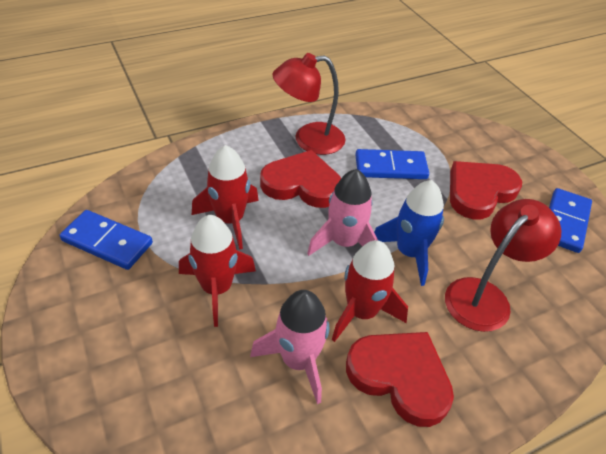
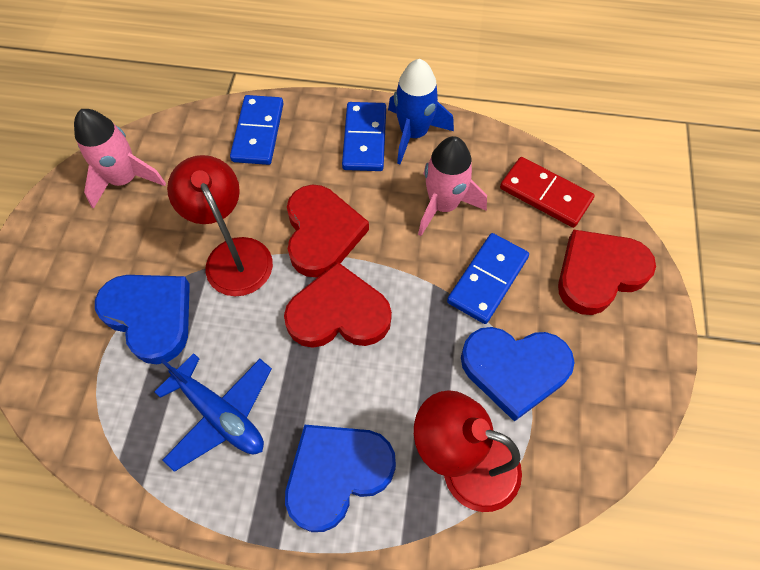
blue heart: none = 0 -> [95,275,190,364] [285,424,396,532] [461,327,575,422] = 3
blue plane: none = 0 -> [155,353,272,472] = 1
red domino: none = 0 -> [500,157,595,228] = 1
red rocket: [179,215,256,327] [192,145,259,250] [332,240,408,342] = 3 -> none = 0

